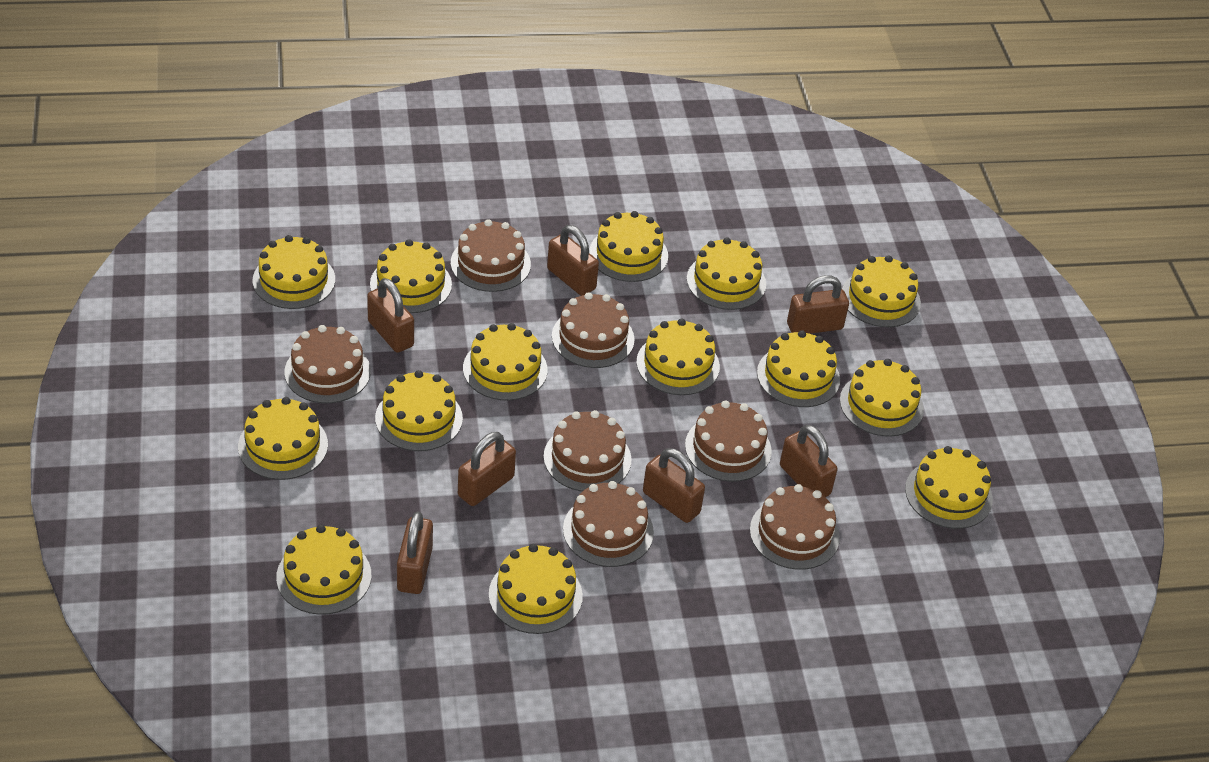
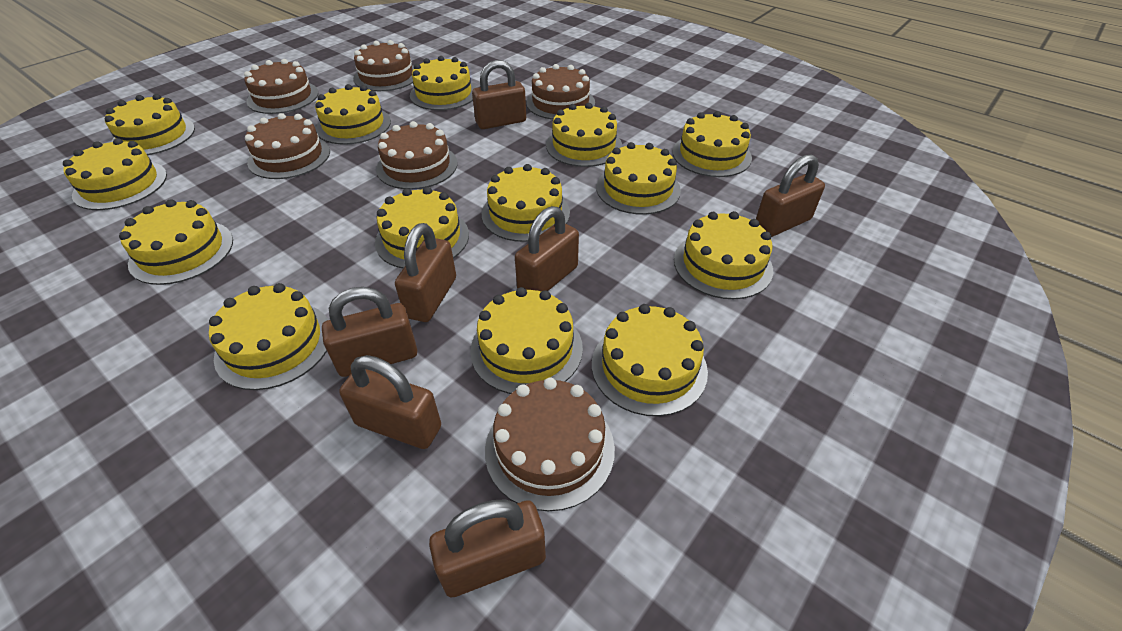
brown cake: [284,325,371,403] [451,219,531,292] [544,410,632,492] [552,292,635,368] [563,481,654,567] [685,401,772,482] [750,484,840,570] = 7 -> [244,59,318,114] [245,113,330,179] [353,40,414,91] [376,121,457,190] [485,378,615,511] [526,64,595,120] = 6

